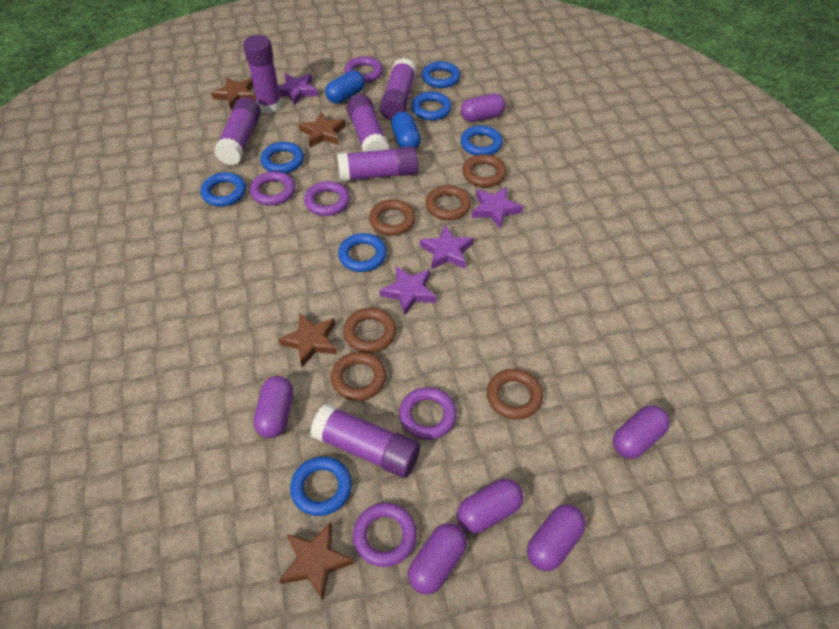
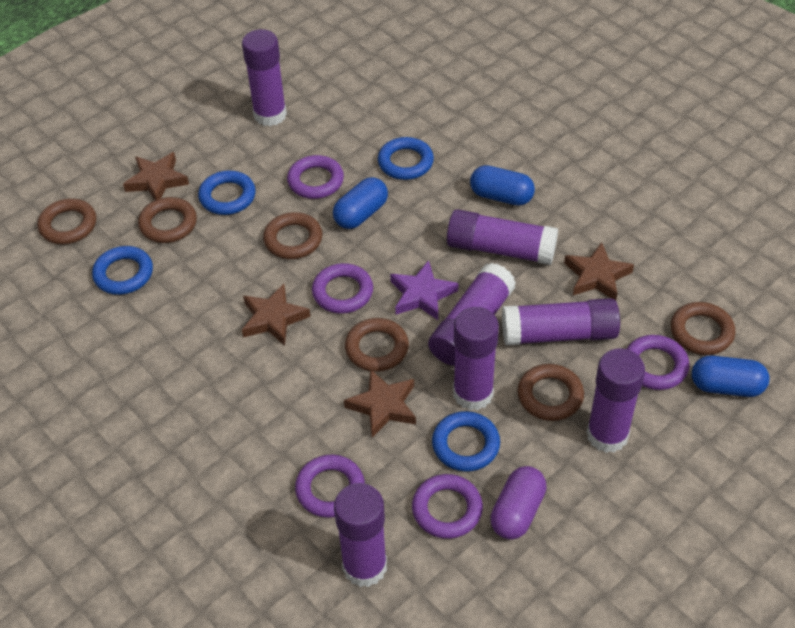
blue capsule: [325,70,365,104] [391,112,421,149] = 2 -> [333,177,388,229] [470,165,535,206] [692,355,769,397] = 3
blue ring: [200,172,246,207] [260,142,304,173] [290,456,352,516] [338,233,387,272] [411,92,452,120] [422,61,460,88] [460,125,503,156] = 7 -> [92,246,153,295] [198,171,256,215] [378,137,434,180] [432,411,500,472] = 4
purple capsule: [254,376,293,438] [408,523,467,595] [457,479,523,533] [461,93,506,122] [527,504,586,571] [613,405,670,459] = 6 -> [490,466,547,540] = 1
purple glue stick: [214,97,261,165] [243,35,282,113] [310,403,420,478] [337,146,418,182] [347,94,389,152] [380,58,417,120] = 6 -> [242,29,287,126] [334,483,387,587] [428,263,516,366] [447,209,558,265] [453,307,499,410] [502,298,620,345] [586,348,645,453] = 7
purple star: [278,73,318,106] [379,266,436,315] [420,225,474,270] [472,187,523,229] = 4 -> [390,260,458,320] = 1

